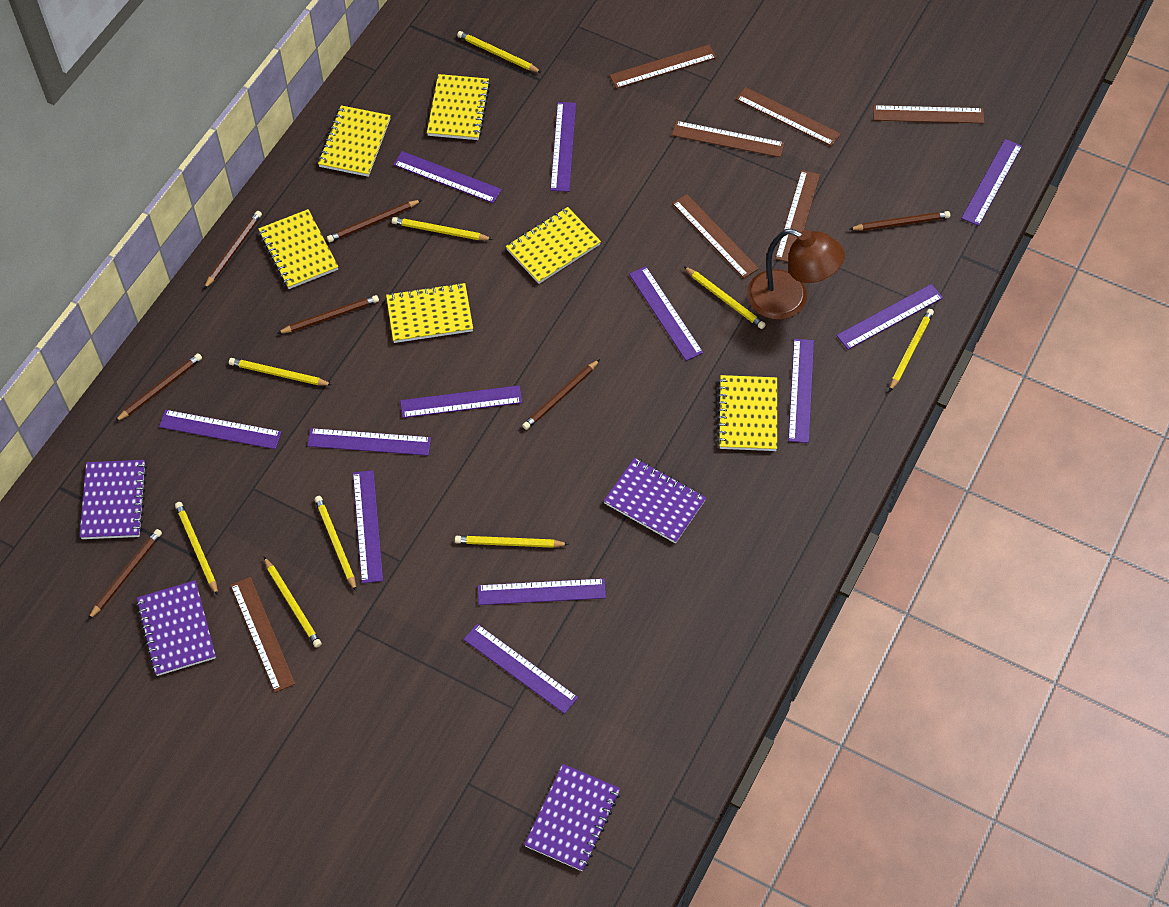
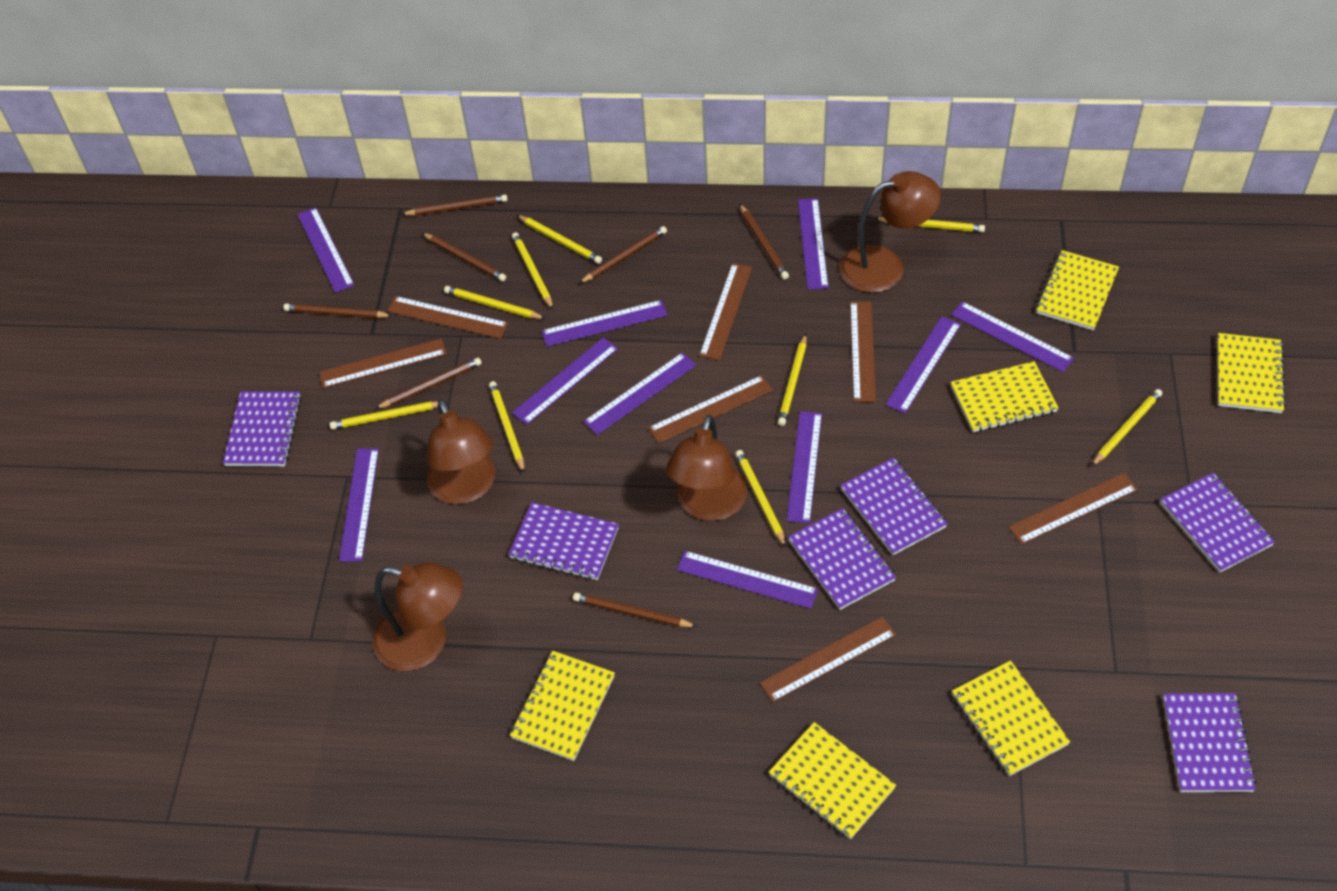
brown lamp: [747,229,845,320] = 1 -> [373,562,463,671] [427,399,495,505] [666,415,747,521] [840,171,941,293] = 4
purple notebook: [79,460,147,539] [136,580,216,676] [524,764,620,871] [604,458,706,544] = 4 -> [223,391,301,467] [508,502,619,580] [788,508,896,610] [840,458,948,555] [1160,473,1275,572] [1163,693,1257,792] = 6
purple ruler: [159,410,282,449] [307,428,431,456] [353,470,383,583] [393,151,502,203] [400,385,522,418] [463,624,578,714] [478,578,606,605] [550,102,576,192] [629,266,703,361] [788,339,814,443] [836,284,943,350] [961,139,1022,226] = 12 -> [297,207,354,293] [339,448,379,562] [512,337,618,425] [542,300,667,347] [583,352,696,435] [677,551,818,609] [787,411,822,524] [798,198,829,290] [885,316,961,413] [951,301,1074,372] = 10

